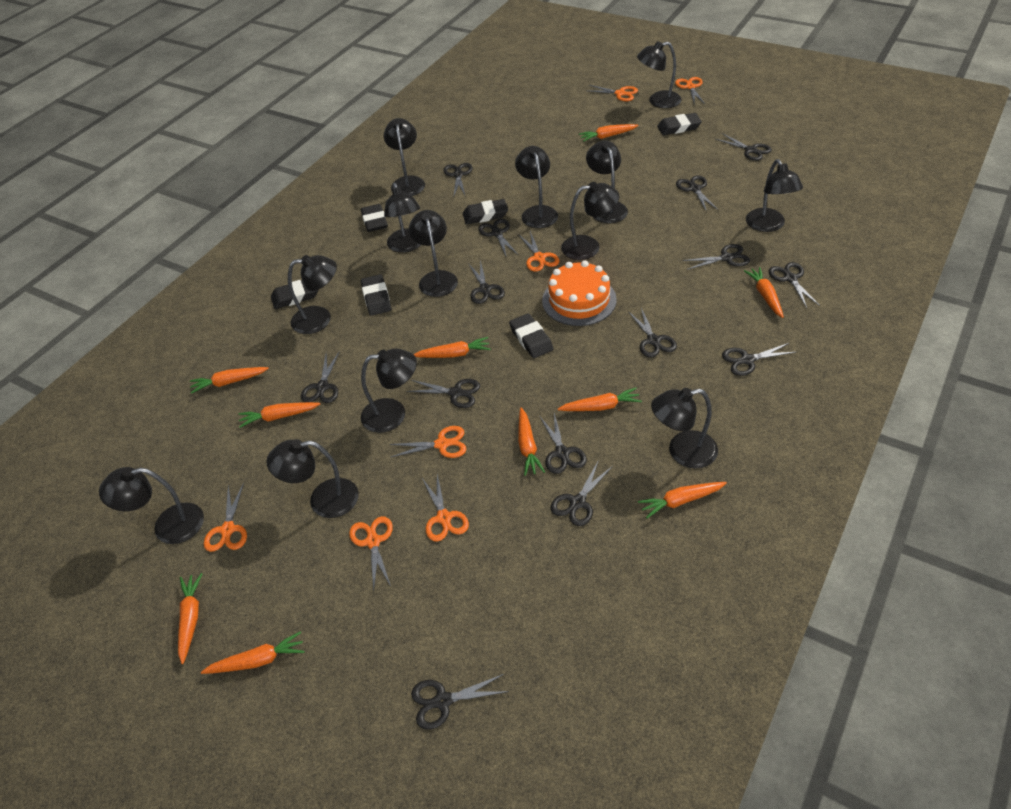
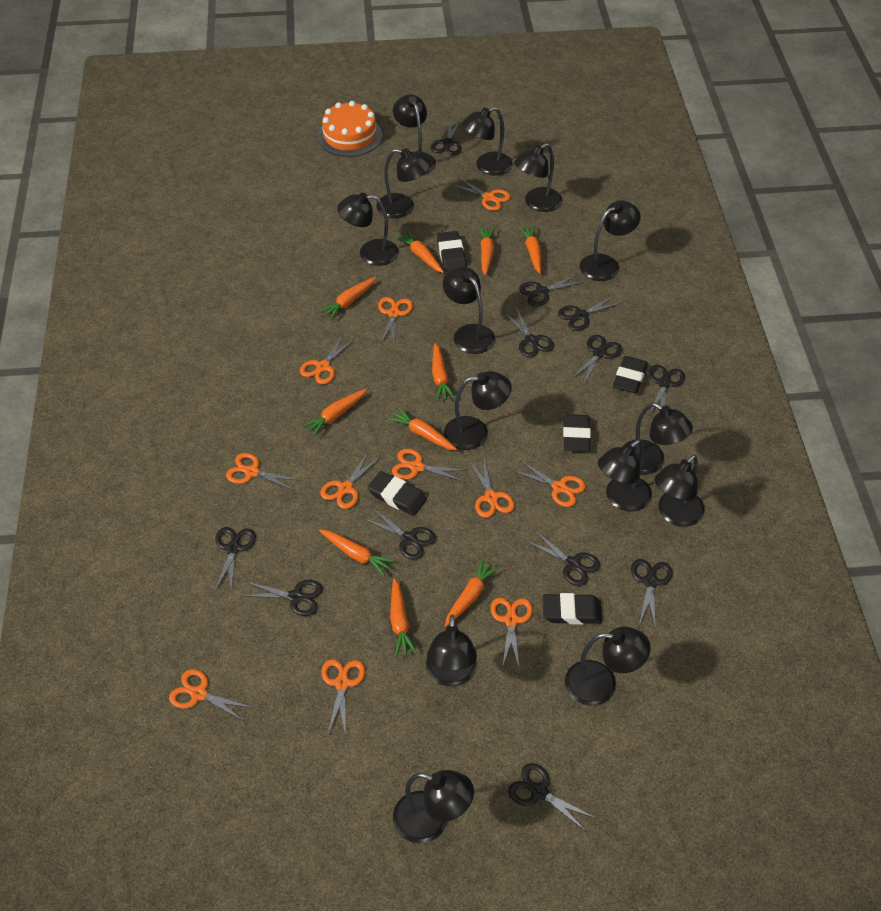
black eraser: [271,280,319,309] [361,204,388,232] [361,274,392,316] [463,199,508,224] [509,313,553,358] [657,113,702,135] = 6 -> [368,471,427,516] [437,231,466,271] [542,593,602,625] [563,414,591,451] [613,356,648,393] = 5
black lamp: [99,467,204,544] [266,439,359,518] [288,255,337,334] [361,348,417,433] [384,118,425,196] [384,183,421,253] [409,210,458,297] [515,146,558,228] [561,182,619,260] [586,141,628,223] [637,41,682,108] [651,388,718,468] [746,159,803,232] = 13 -> [337,193,399,266] [376,148,431,218] [393,94,436,175] [393,770,474,843] [426,615,477,687] [443,267,495,354] [444,371,512,450] [462,107,513,176] [514,143,562,212] [565,627,651,706] [580,200,641,281] [598,440,652,512] [622,403,693,474] [654,455,705,527] = 14
black scissors: [301,351,340,403] [406,379,480,408] [411,674,509,730] [443,163,473,195] [468,260,505,304] [478,219,518,256] [540,413,587,474] [550,460,613,526] [628,308,677,357] [676,175,718,212] [682,244,750,270] [716,133,772,161] [722,343,796,376] [769,262,820,308] = 14 -> [215,527,256,591] [241,580,323,616] [362,508,436,560] [431,120,462,155] [504,309,554,358] [508,763,597,832] [519,274,585,306] [526,530,600,586] [558,295,623,331] [571,335,622,384] [631,559,672,629] [648,365,685,415] = 12
orange scissors: [204,483,247,552] [349,516,393,591] [389,426,467,458] [422,474,469,542] [518,231,560,272] [585,85,638,101] [675,77,705,104] = 7 -> [169,669,254,722] [226,453,299,491] [300,335,354,384] [320,452,381,509] [321,659,365,736] [378,297,413,345] [392,449,468,482] [451,177,511,211] [469,459,515,518] [490,598,533,668] [512,460,586,507] = 11

